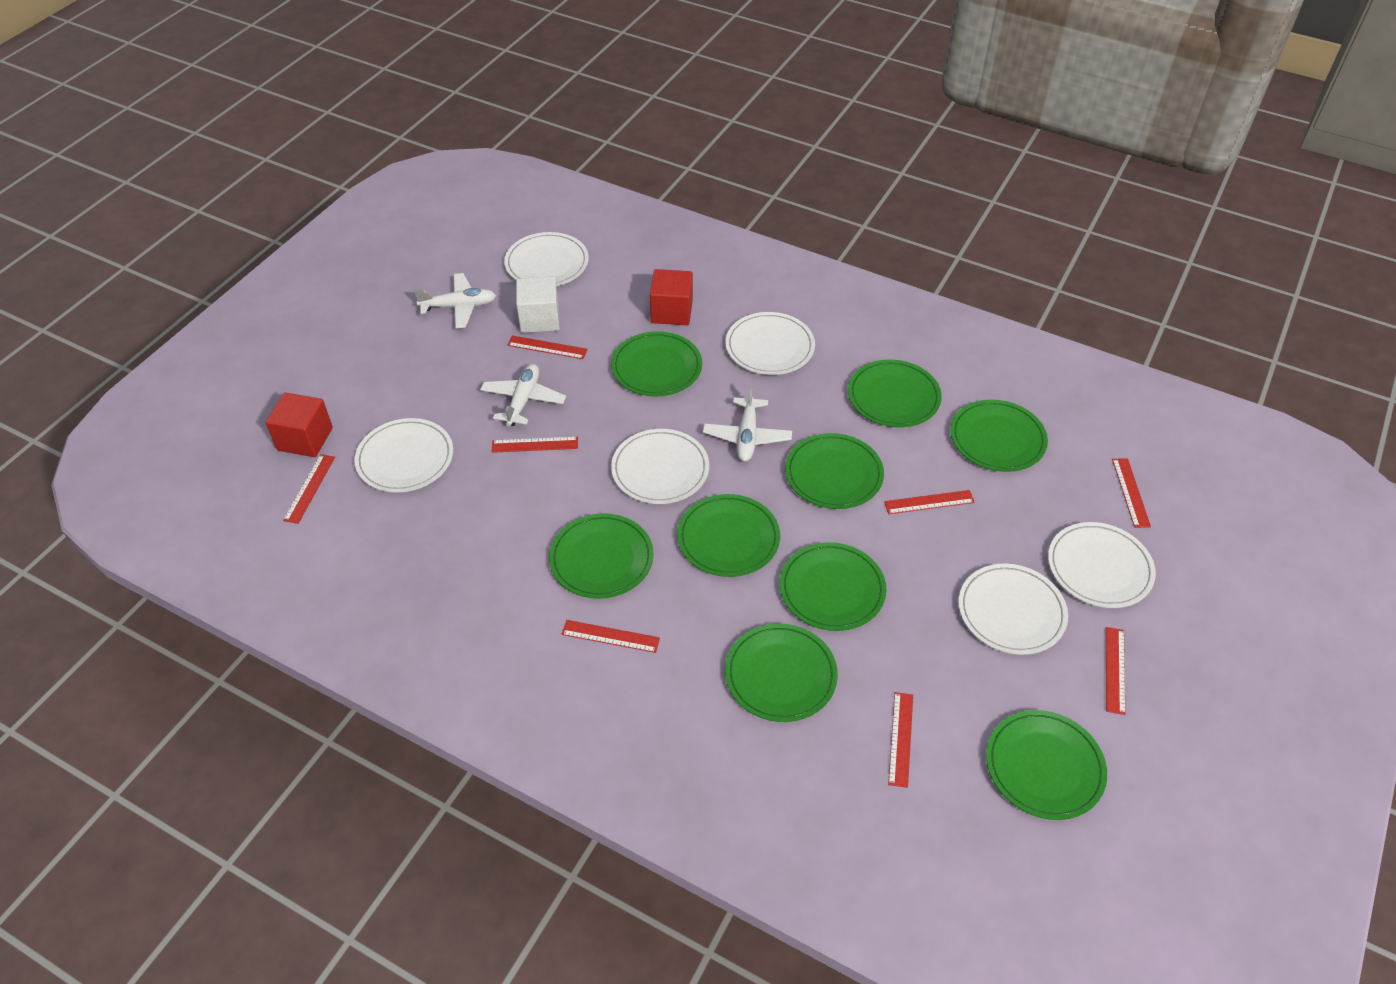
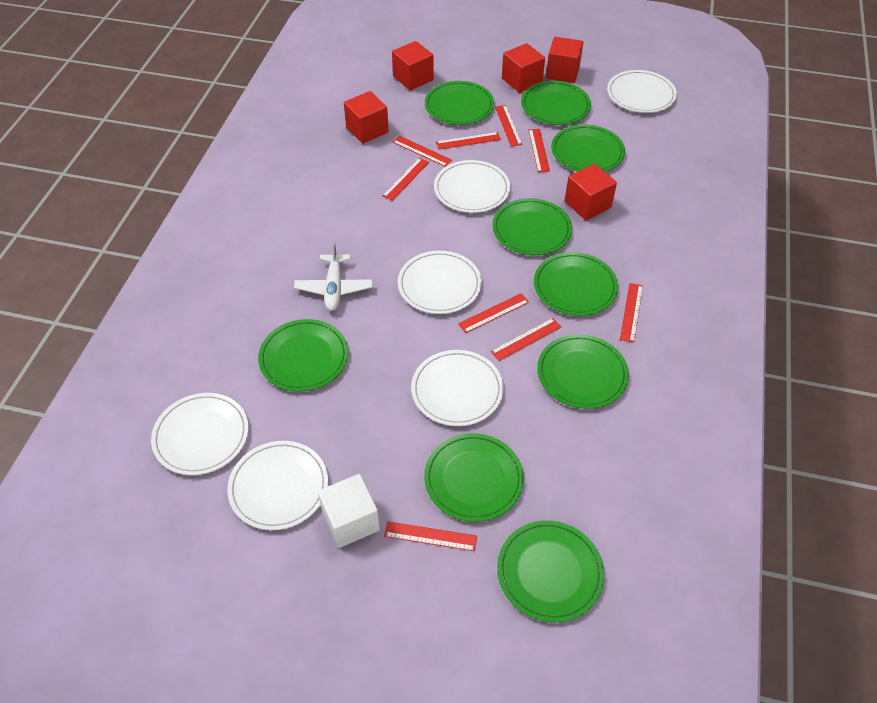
red cube: [266,393,333,457] [650,269,693,325] = 2 -> [344,91,389,144] [392,41,434,90] [502,43,545,93] [546,37,583,83] [565,164,617,220] = 5
red ruler: [283,454,335,524] [492,437,578,453] [507,335,588,359] [562,620,660,653] [884,490,975,514] [888,692,913,788] [1106,627,1125,715] [1112,458,1151,528] = 8 -> [382,158,429,201] [384,521,477,551] [393,136,452,167] [436,132,501,150] [458,293,529,333] [491,318,561,361] [495,105,522,147] [529,129,550,172] [620,283,643,343] = 9
white plane: [414,273,496,329] [480,364,566,426] [703,384,792,462] = 3 -> [294,241,373,311] = 1

